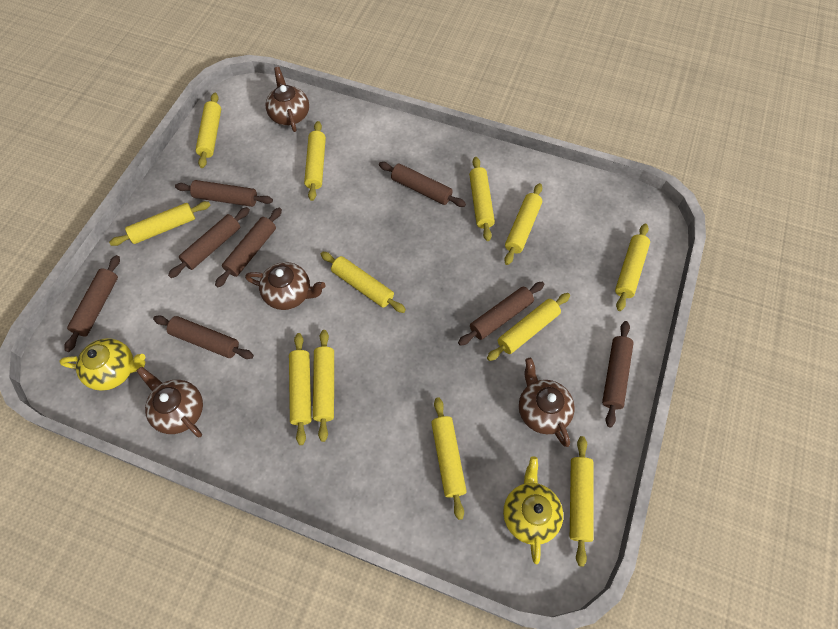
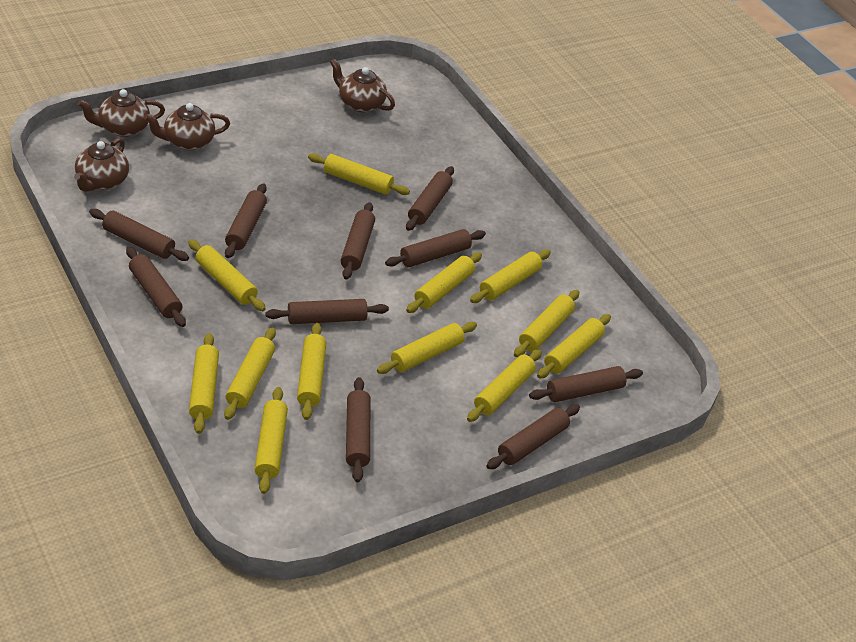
brown rolling pin: [64,255,120,352] [153,316,254,359] [168,207,250,278] [175,180,273,207] [215,208,282,287] [379,162,466,207] [458,282,544,346] [602,321,634,427] = 8 -> [89,209,189,261] [126,247,186,327] [225,183,267,258] [265,299,389,324] [341,202,375,280] [346,377,370,482] [385,229,486,267] [406,166,454,231] [486,404,580,469] [529,366,643,402] = 10
yellow teapot: [59,338,145,391] [503,456,563,564] = 2 -> none = 0

